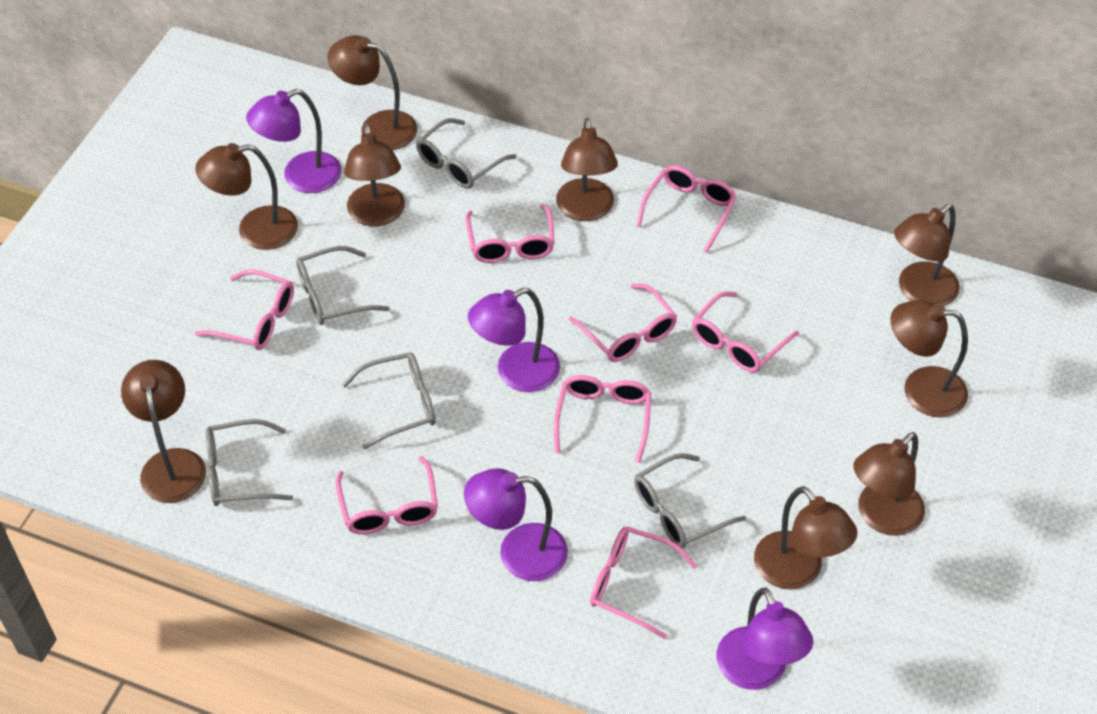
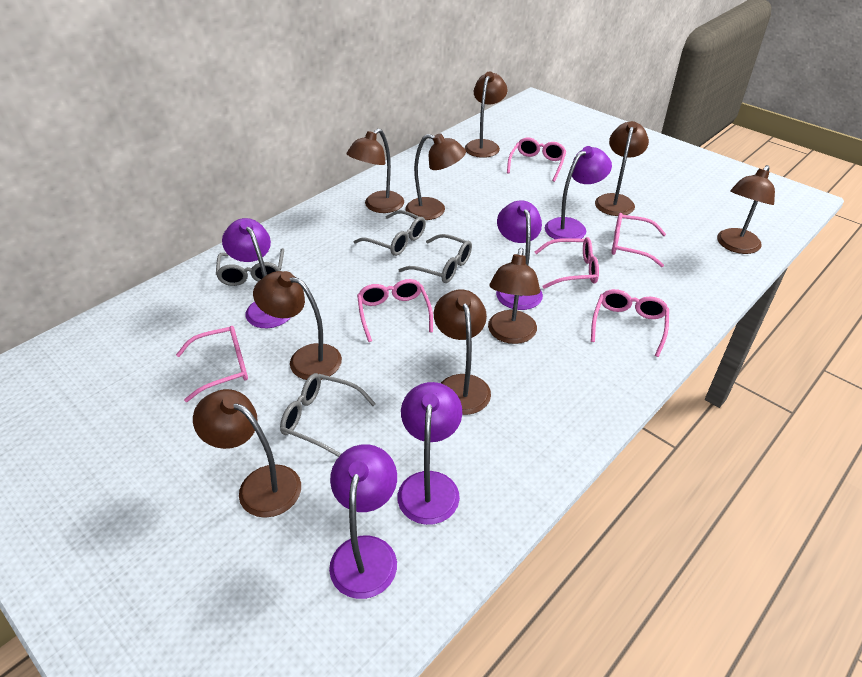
grey glasses: [206,419,293,506] [296,246,390,325] [342,352,436,449] [416,118,516,189] [634,453,746,548] = 5 -> [216,248,284,286] [280,373,376,457] [354,210,426,256] [399,234,472,283] = 4
pink glasses: [195,269,294,350] [336,456,438,534] [466,204,555,263] [554,375,651,463] [569,284,677,362] [590,526,697,639] [636,166,737,252] [692,291,799,372] = 8 -> [176,326,248,402] [357,279,433,342] [507,138,566,182] [535,237,599,289] [591,289,669,357] [611,213,666,267] = 6
purple lamp: [246,89,342,193] [464,468,568,581] [468,288,560,392] [717,588,813,690] = 4 -> [222,218,291,328] [329,444,397,599] [397,382,462,525] [496,200,543,310] [545,146,612,239] = 5

